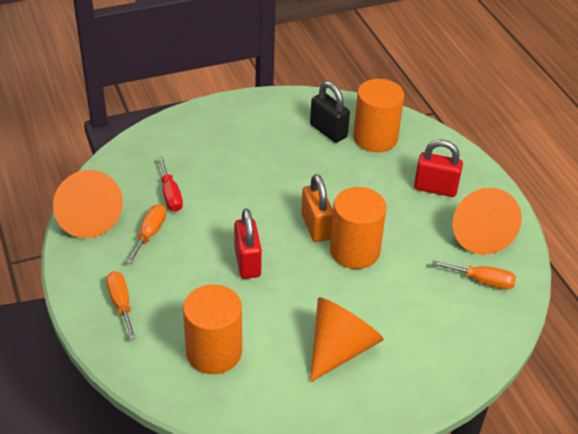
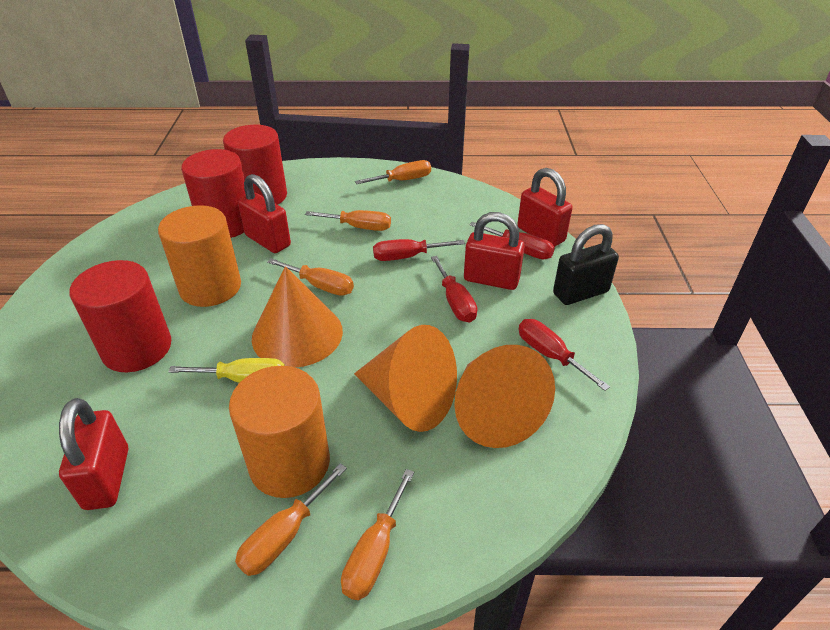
orange cylinder: [183,284,242,374] [330,187,387,269] [353,79,404,152] = 3 -> [158,205,241,307] [229,366,330,498] = 2
orange padlock: [301,174,333,242] = 1 -> none = 0
orange screwdriver: [106,271,136,340] [126,204,166,264] [431,260,516,289] = 3 -> [235,463,347,576] [267,258,354,296] [305,210,391,231] [341,469,414,600] [355,160,431,184] = 5
red cylinder: none = 0 -> [70,260,171,372] [181,149,246,238] [223,125,287,205] = 3
red padlock: [234,209,262,279] [414,139,463,197] = 2 -> [59,398,128,510] [238,174,291,253] [464,212,525,290] [517,168,573,247] = 4
red screwdriver: [158,157,183,212] = 1 -> [373,239,465,261] [431,256,477,323] [469,222,555,259] [519,319,610,391] = 4
yellow screwdriver: none = 0 -> [168,358,285,383] = 1

